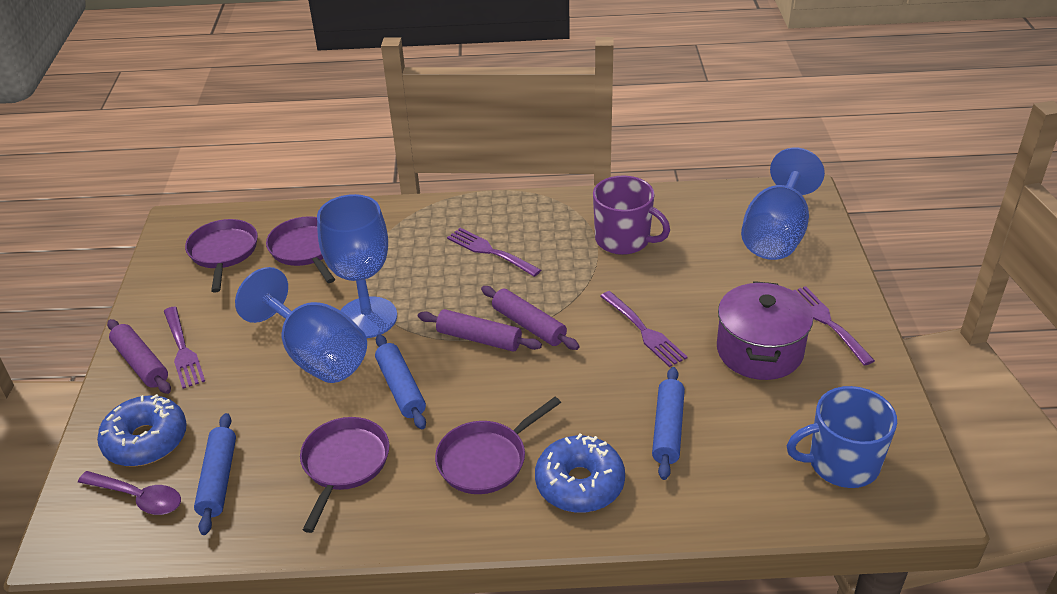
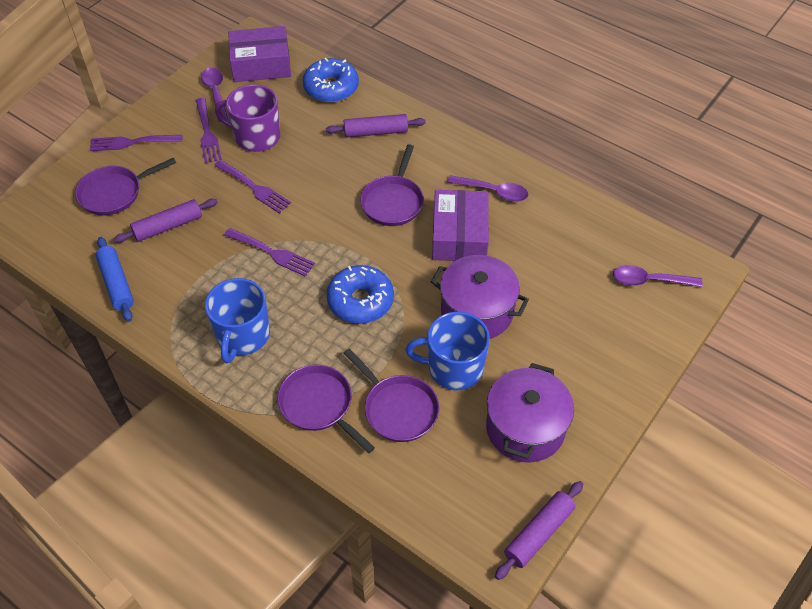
blue goblet: [235,267,367,383] [317,194,397,338] [741,148,825,260] = 3 -> none = 0
blue mug: [787,386,897,488] = 1 -> [205,278,270,363] [405,312,490,390] = 2
blue rolling pin: [194,413,236,535] [375,334,426,429] [652,367,685,480] = 3 -> [96,237,134,322] = 1
purple box: none = 0 -> [228,26,291,82] [432,190,489,261] = 2
purple pot: [717,281,813,380] = 1 -> [431,255,529,339] [486,363,574,463] = 2
purple spoon: [78,471,181,515] = 1 -> [201,68,228,122] [447,175,528,202] [613,265,703,287] = 3

